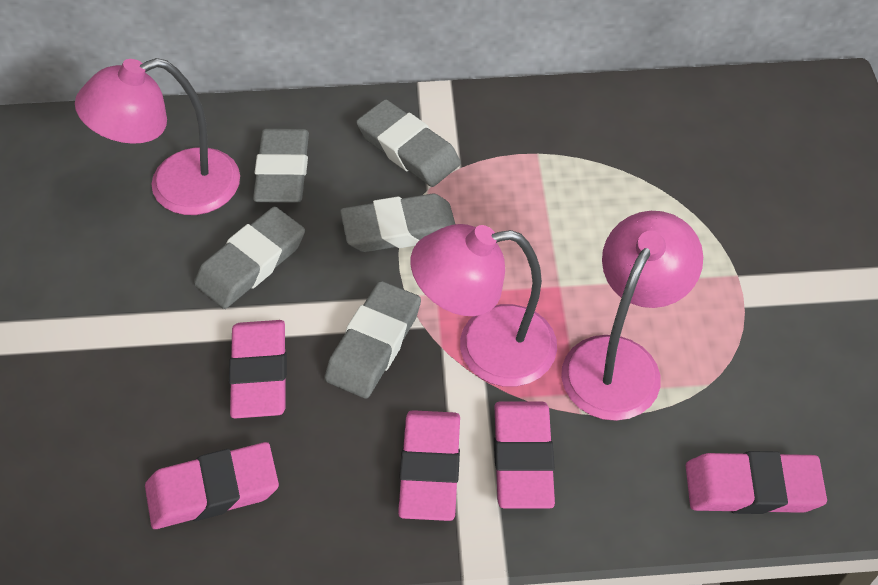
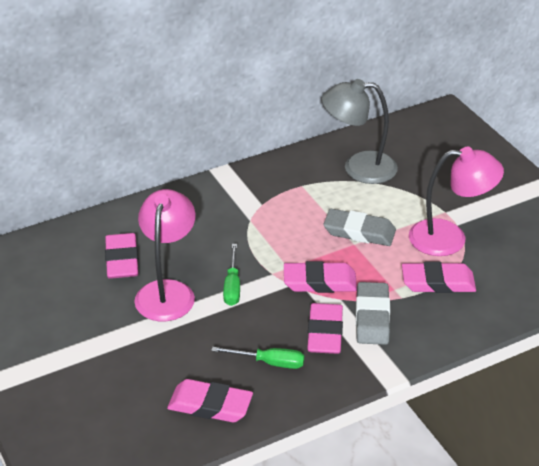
green screwdriver: none = 0 -> [211,347,304,369] [223,244,240,306] = 2
grey eraser: [194,207,305,309] [253,128,309,203] [325,281,421,399] [340,193,455,252] [356,99,461,187] = 5 -> [323,209,396,246] [356,282,390,345] = 2
grey lamp: none = 0 -> [322,79,398,184] = 1
pink lamp: [75,58,240,215] [411,224,557,387] [561,211,703,421] = 3 -> [134,189,195,321] [409,147,504,256] = 2

